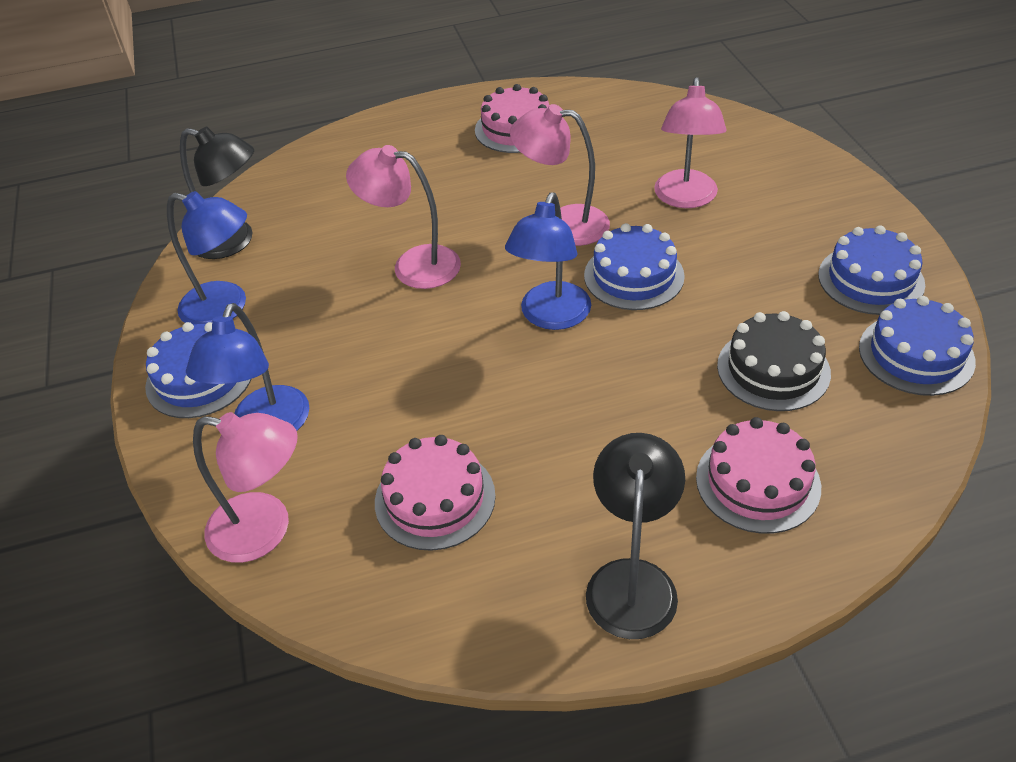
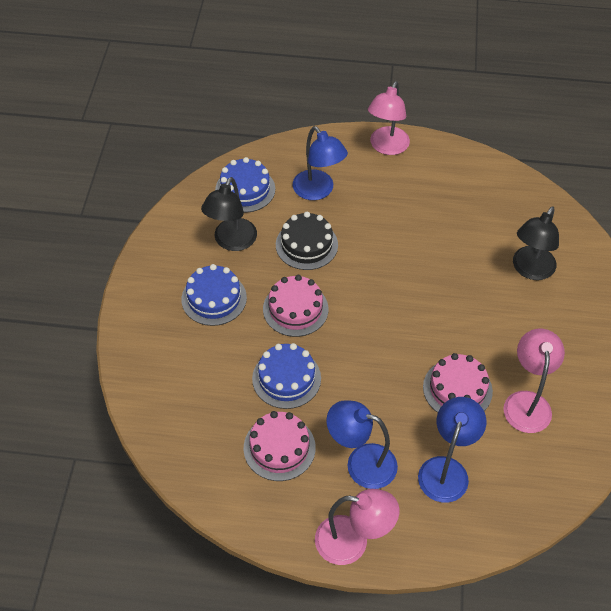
blue cake: [145,322,251,418] [584,223,685,310] [818,225,925,315] [859,296,976,396] = 4 -> [181,264,247,326] [215,157,275,213] [252,343,321,409] = 3
pink lamp: [193,412,298,563] [346,145,461,289] [510,104,610,246] [654,77,726,208] = 4 -> [315,489,399,565] [368,81,410,155] [503,329,565,433] = 3

